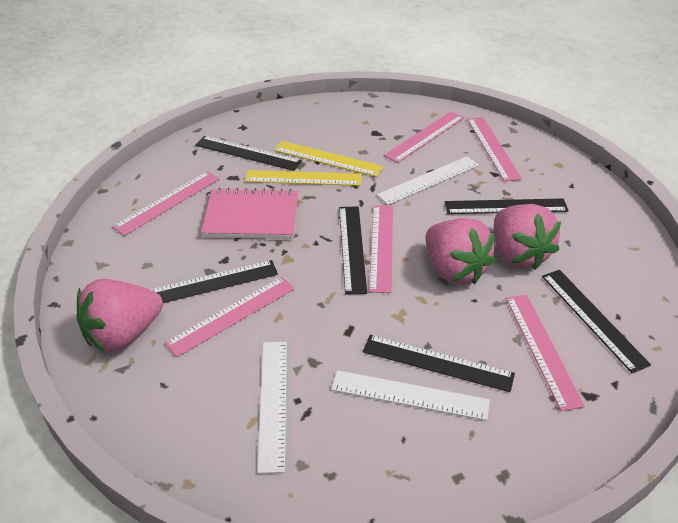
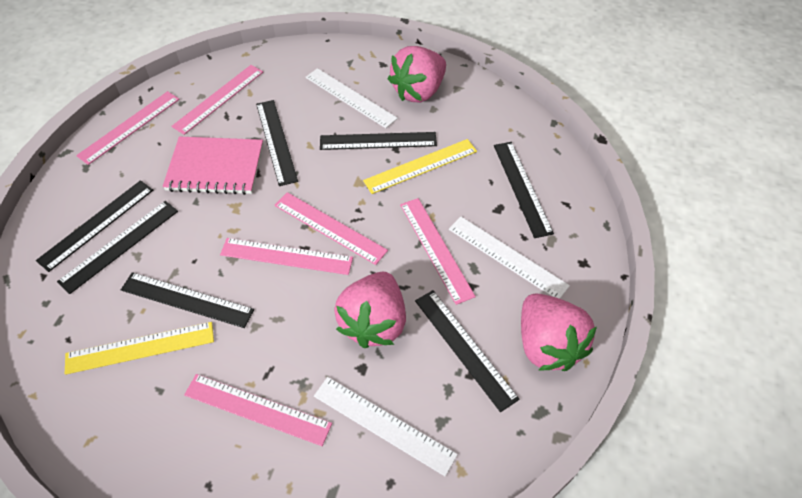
black ruler: [150,260,278,303] [195,136,302,171] [339,206,367,295] [363,335,515,392] [445,199,569,214] [542,270,651,373] = 6 -> [36,180,153,272] [57,201,178,294] [121,272,254,328] [256,100,298,186] [320,132,437,150] [415,290,519,412] [494,142,554,238] = 7

